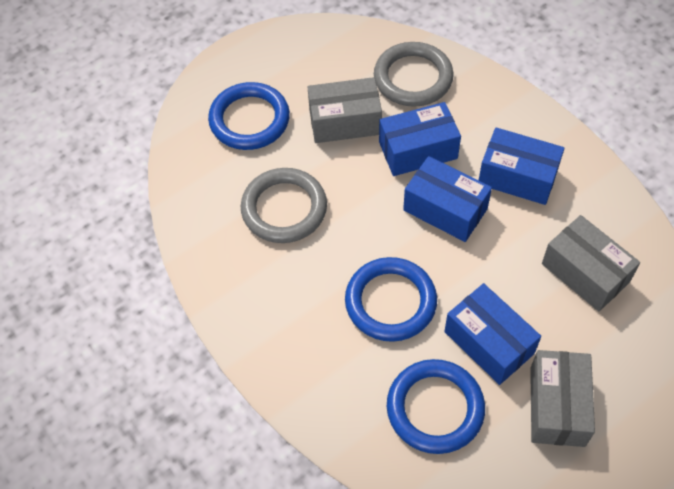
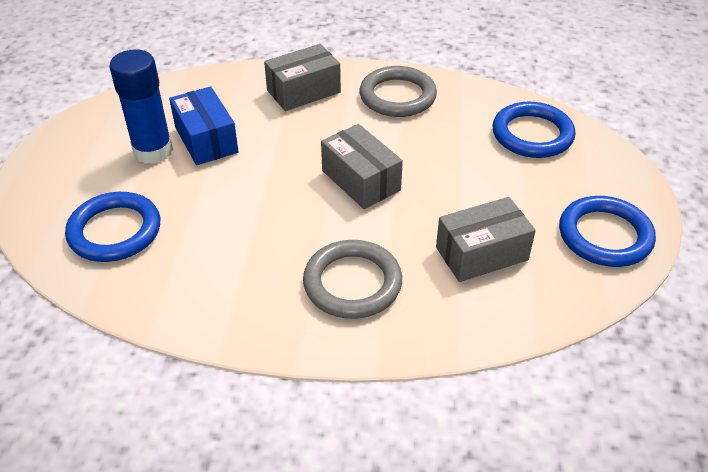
blue box: [379,102,461,176] [403,156,492,242] [444,283,541,385] [479,127,565,205] = 4 -> [169,86,239,165] = 1
blue glue stick: none = 0 -> [109,49,173,164] = 1

